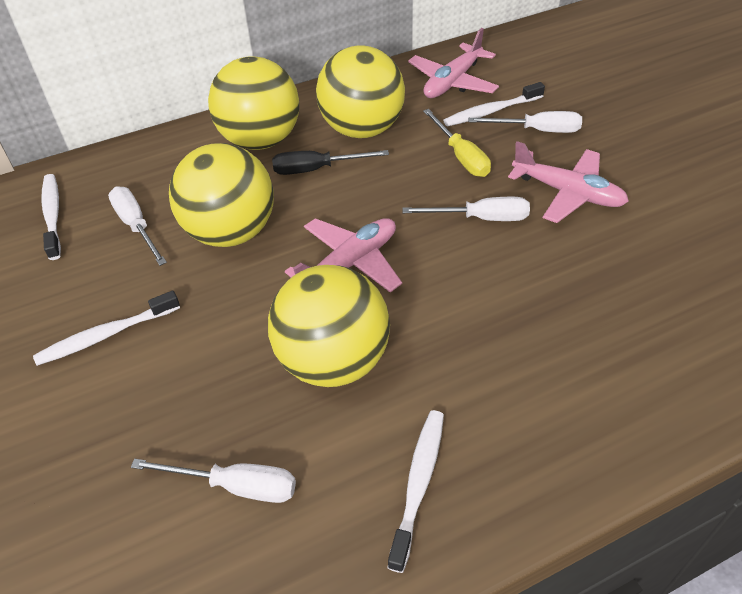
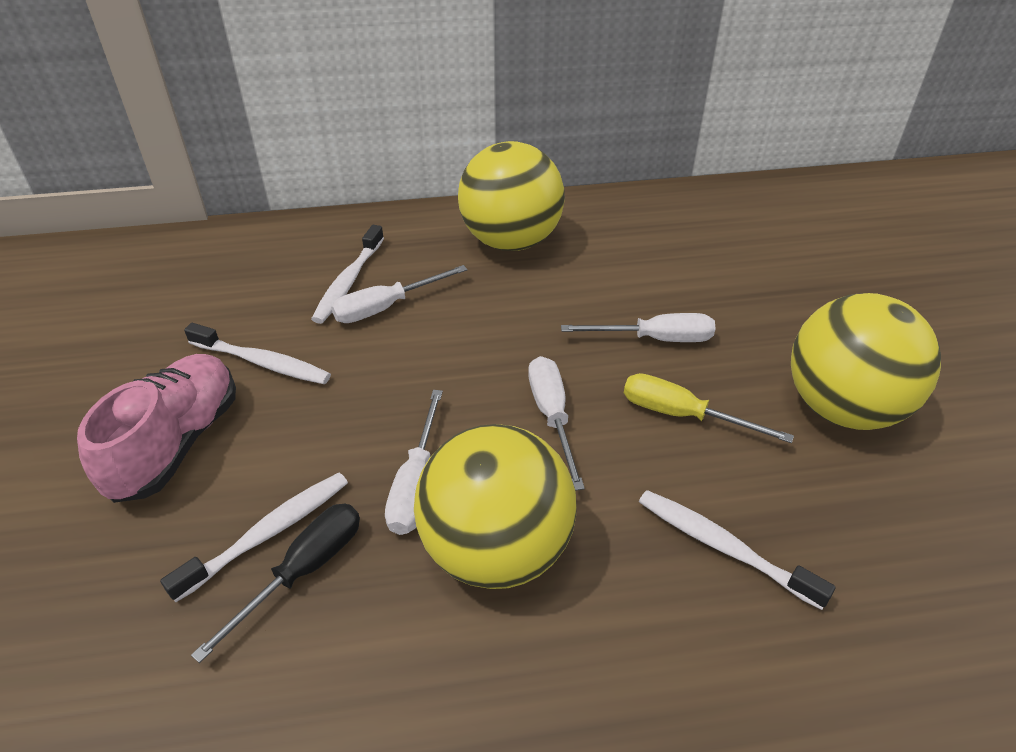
pink plane: [285,218,402,293] [408,28,499,98] [508,141,629,223] = 3 -> none = 0
pink shoe: none = 0 -> [77,354,236,503] = 1
yellow ball: [169,143,274,247] [208,56,299,150] [268,265,390,387] [316,46,405,138] = 4 -> [414,424,577,589] [458,141,565,251] [791,293,941,430] = 3

